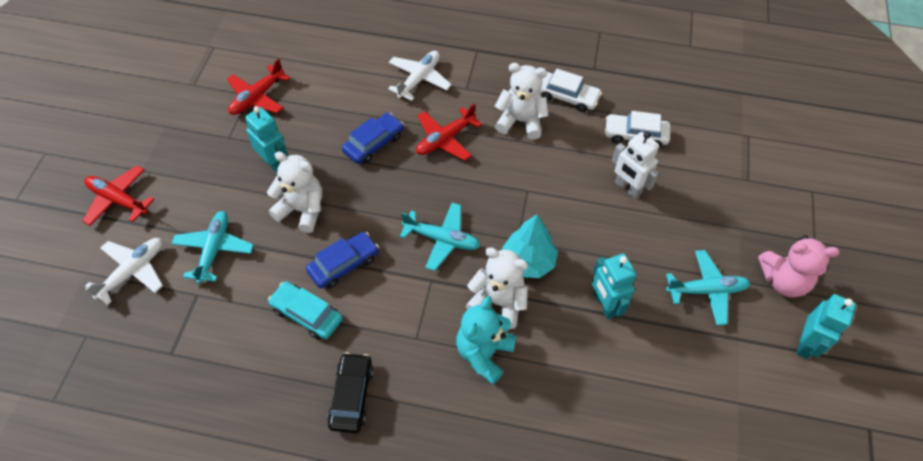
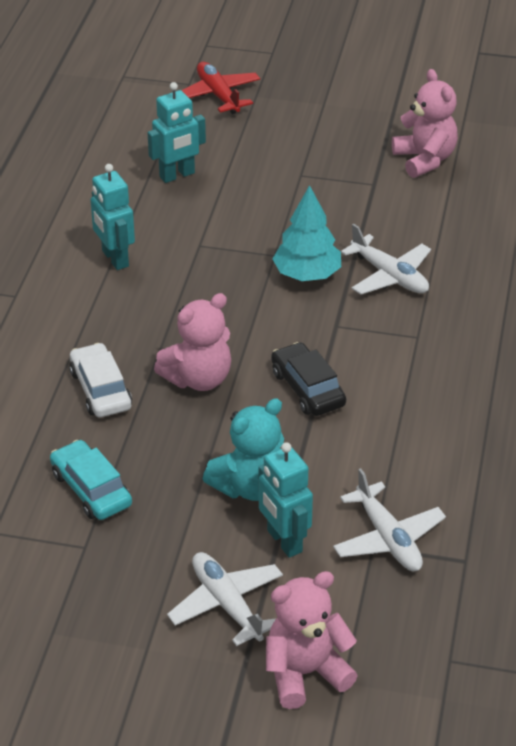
blue car: [306,232,379,289] [342,113,404,164] = 2 -> none = 0
pink teddy bear: [758,235,840,297] = 1 -> [154,293,231,391] [266,571,358,709] [392,69,458,178] = 3
red plane: [82,165,155,226] [227,58,290,115] [416,103,482,161] = 3 -> [181,62,260,114] = 1
turquoise plane: [171,211,254,284] [400,203,481,271] [666,250,750,325] = 3 -> none = 0
white car: [540,69,602,112] [605,111,670,148] = 2 -> [69,343,132,417] = 1
white plane: [85,238,163,305] [388,51,452,101] = 2 -> [167,552,283,646] [333,468,446,571] [341,224,431,294] = 3
white robot: [612,132,659,199] = 1 -> none = 0
white teddy bear: [267,151,322,233] [466,247,528,329] [495,63,548,140] = 3 -> none = 0

